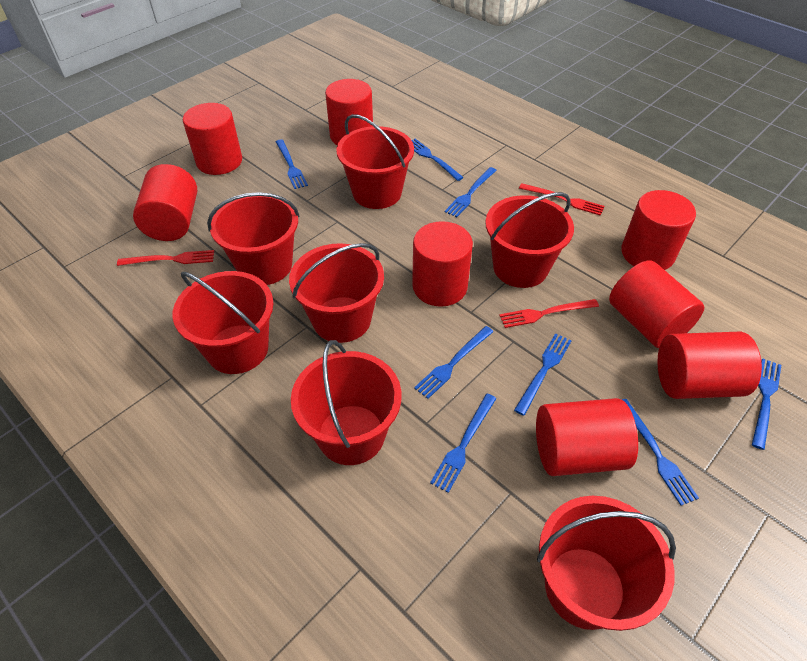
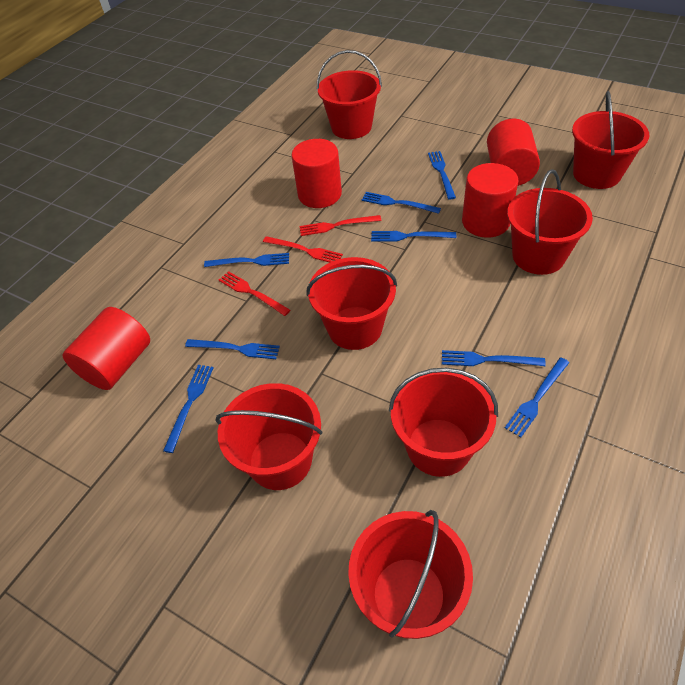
red cylinder: [133,164,197,241] [183,103,242,175] [325,79,373,145] [412,221,473,307] [536,398,638,476] [609,260,704,348] [621,190,696,270] [657,332,762,399] = 8 -> [62,307,150,390] [291,139,342,208] [462,163,518,238] [487,119,540,186] = 4

